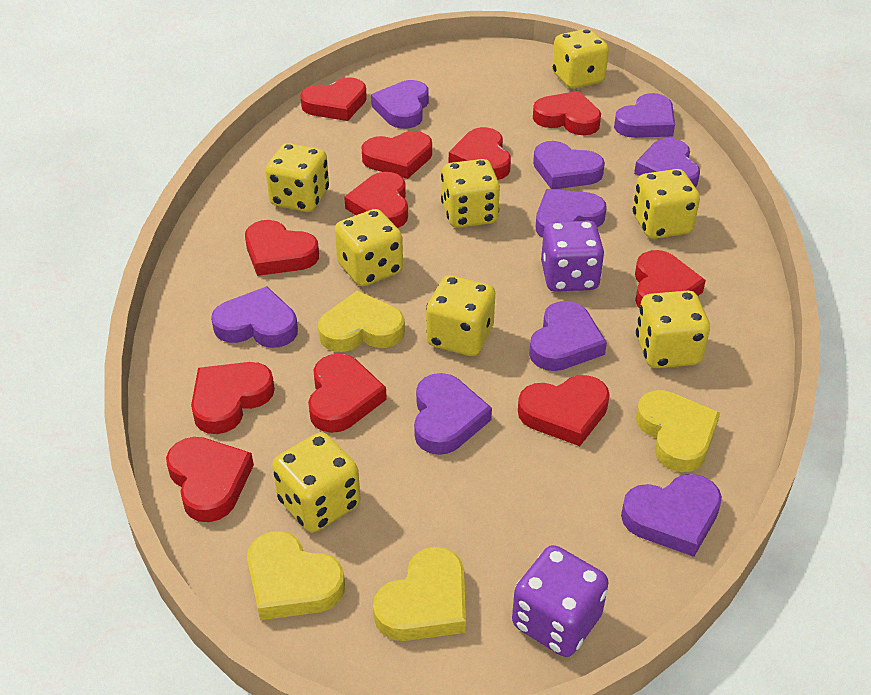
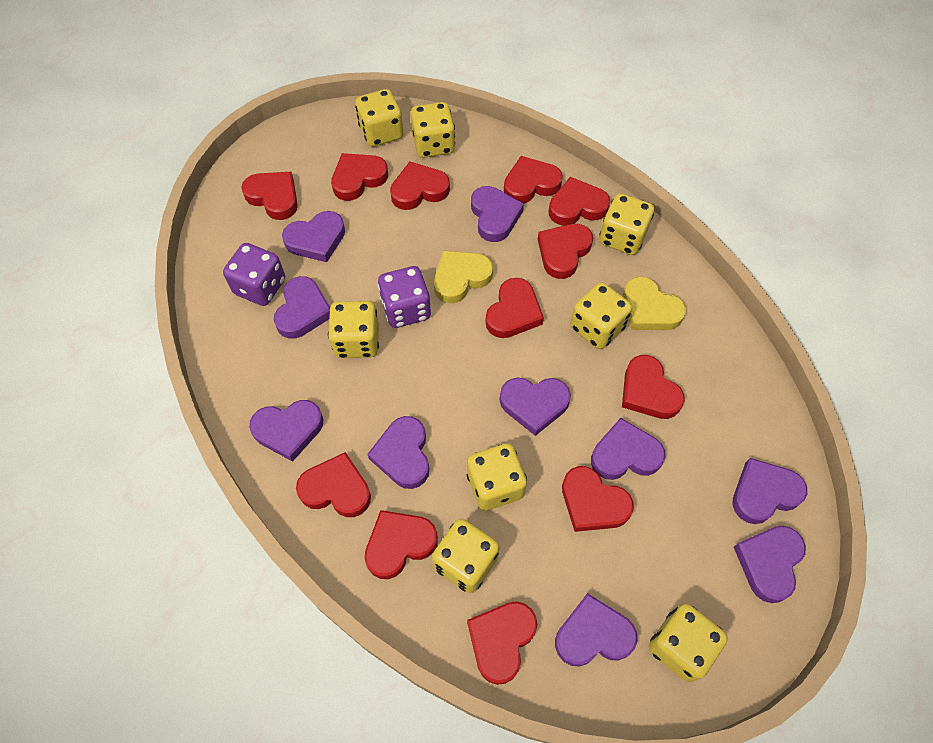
purple heart: [211,286,298,348] [371,80,429,129] [414,373,492,455] [529,301,607,371] [533,141,605,189] [536,189,607,238] [614,93,675,138] [621,474,722,557] [634,138,700,188] = 9 -> [249,400,323,462] [274,276,330,339] [282,211,345,262] [367,416,429,489] [471,186,524,242] [500,378,571,436] [555,593,638,667] [591,418,666,480] [732,458,807,524] [734,525,806,603] = 10
red heart: [166,437,254,522] [191,362,275,434] [245,220,319,276] [300,77,367,121] [308,354,387,433] [344,172,408,228] [361,131,432,179] [449,127,511,180] [518,375,610,446] [533,91,601,135] [635,250,706,308] = 11 -> [241,172,298,220] [296,452,371,517] [331,153,388,201] [364,510,438,579] [390,161,450,210] [467,601,537,685] [485,278,544,338] [504,156,563,203] [538,224,593,279] [549,177,610,226] [562,466,634,532] [622,355,685,419] = 12
yellow heart: [247,531,345,620] [318,291,405,352] [373,547,466,641] [636,390,720,472] = 4 -> [434,250,493,303] [623,276,686,330] = 2

